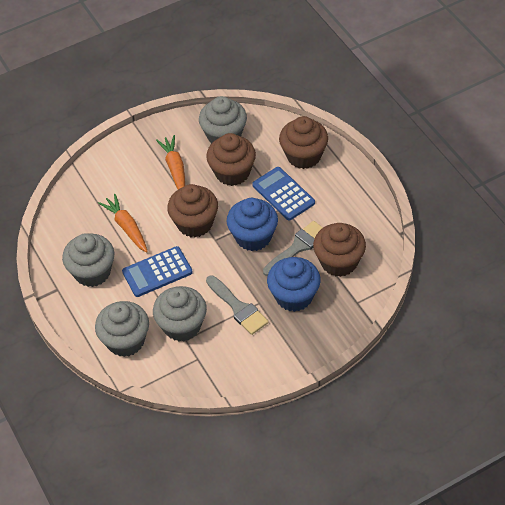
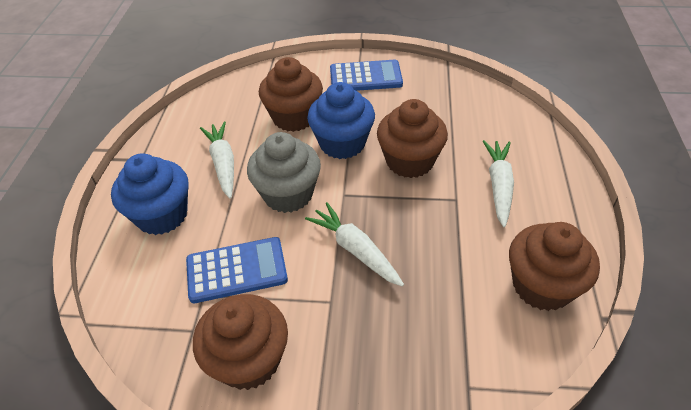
grey brush: [206,275,269,335] [263,221,323,276] = 2 -> none = 0
grey cupcake: [62,233,114,287] [95,301,149,357] [153,286,207,342] [199,96,247,144] = 4 -> [247,132,321,213] = 1
orange carrot: [98,194,148,253] [156,135,185,190] = 2 -> none = 0
white carrot: none = 0 -> [200,122,234,199] [305,202,404,287] [483,140,514,227] = 3

